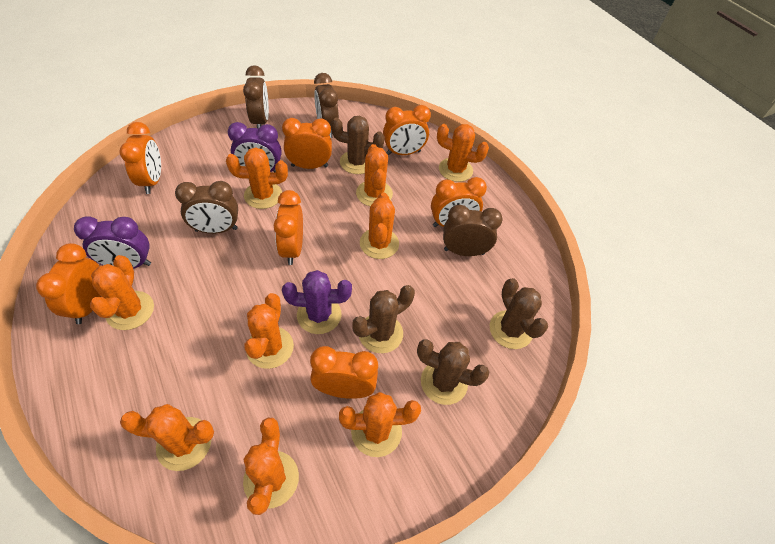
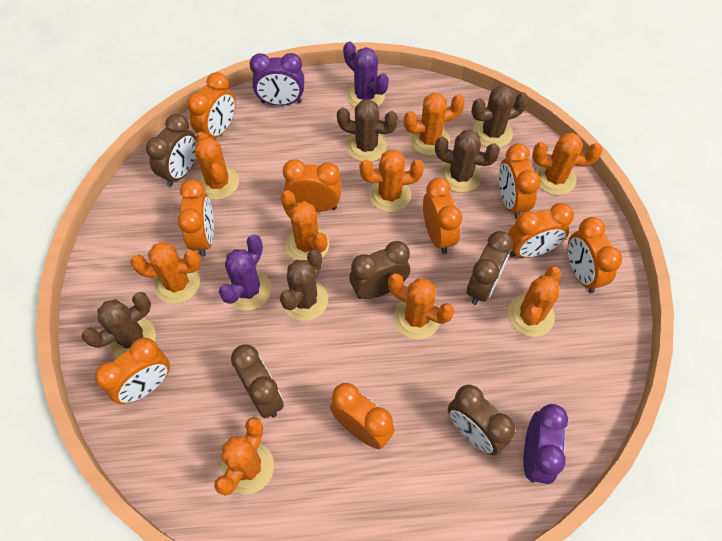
brown cactus: [331,116,385,174] [352,285,415,353] [417,339,490,405] [490,278,548,349] = 4 -> [81,292,156,358] [280,250,328,321] [337,99,398,162] [435,130,500,193] [471,85,529,148] = 5
brown clock: [175,181,238,234] [243,65,269,129] [314,73,339,138] [443,205,503,256] = 4 -> [146,114,196,187] [231,344,284,418] [349,241,410,299] [448,385,515,455] [467,231,513,305] = 5
orange clock: [36,243,101,324] [119,122,161,194] [274,190,303,265] [282,118,332,169] [310,346,378,399] [383,105,431,155] [431,177,487,227] = 7 -> [94,338,170,404] [178,179,214,257] [187,72,236,138] [283,159,342,212] [330,383,395,449] [423,178,462,254] [499,143,541,219] [508,203,574,258] [568,217,622,293] = 9
purple cactus: [282,270,352,334] = 1 -> [219,235,271,311] [343,41,389,108] = 2

